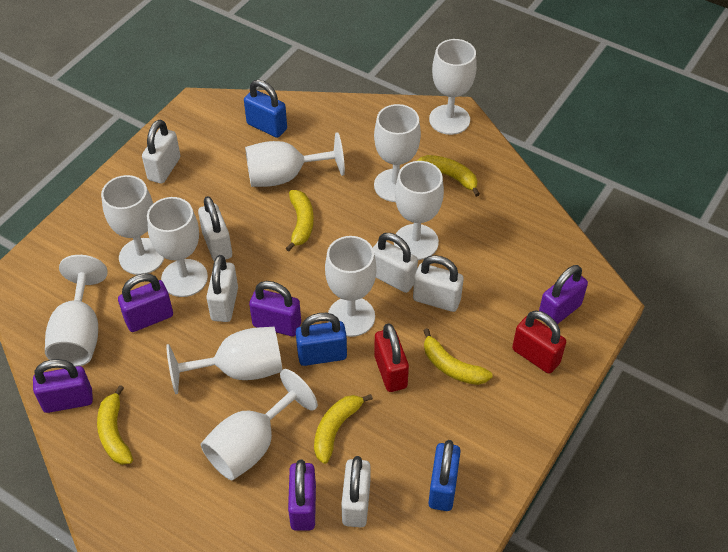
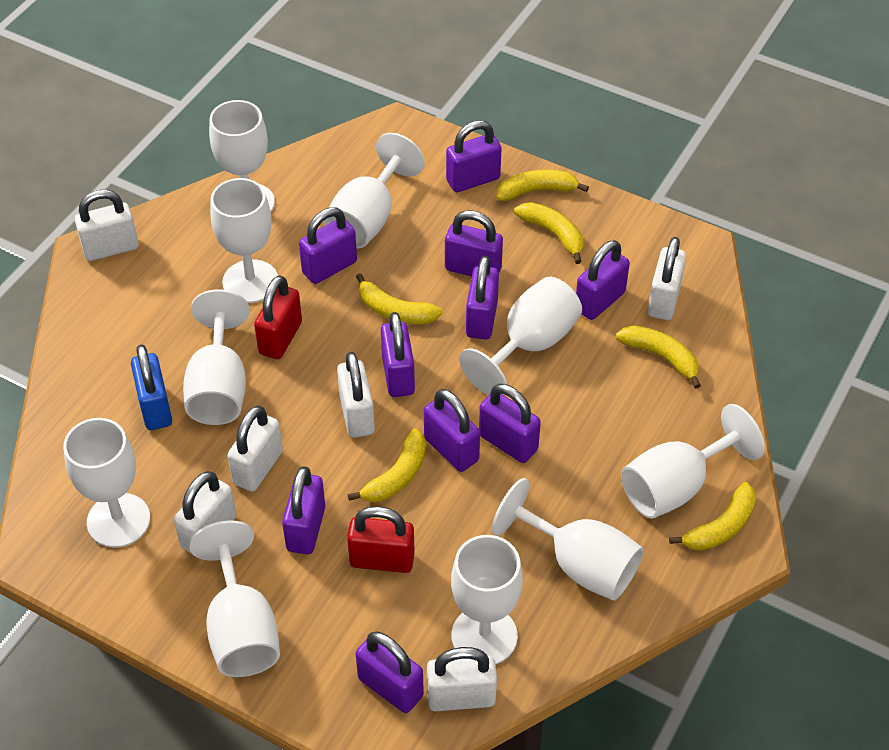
blue padlock: [244,80,287,138] [296,313,347,366] [428,440,461,511] = 3 -> [131,345,172,430] = 1
purple padlock: [33,359,93,413] [118,273,173,332] [249,281,301,336] [288,459,316,531] [539,265,588,324] = 5 -> [282,466,325,554] [299,207,357,284] [356,631,424,713] [381,312,415,397] [424,389,480,472] [445,210,503,276] [446,120,502,192] [466,256,499,339] [479,384,541,463] [576,240,630,320] = 10
yellow banana: [97,385,133,465] [285,190,314,252] [314,394,373,464] [417,155,480,197] [423,328,493,385] = 5 -> [348,428,426,502] [356,273,442,324] [496,170,589,201] [514,202,583,264] [616,325,701,389] [669,482,756,550] = 6

